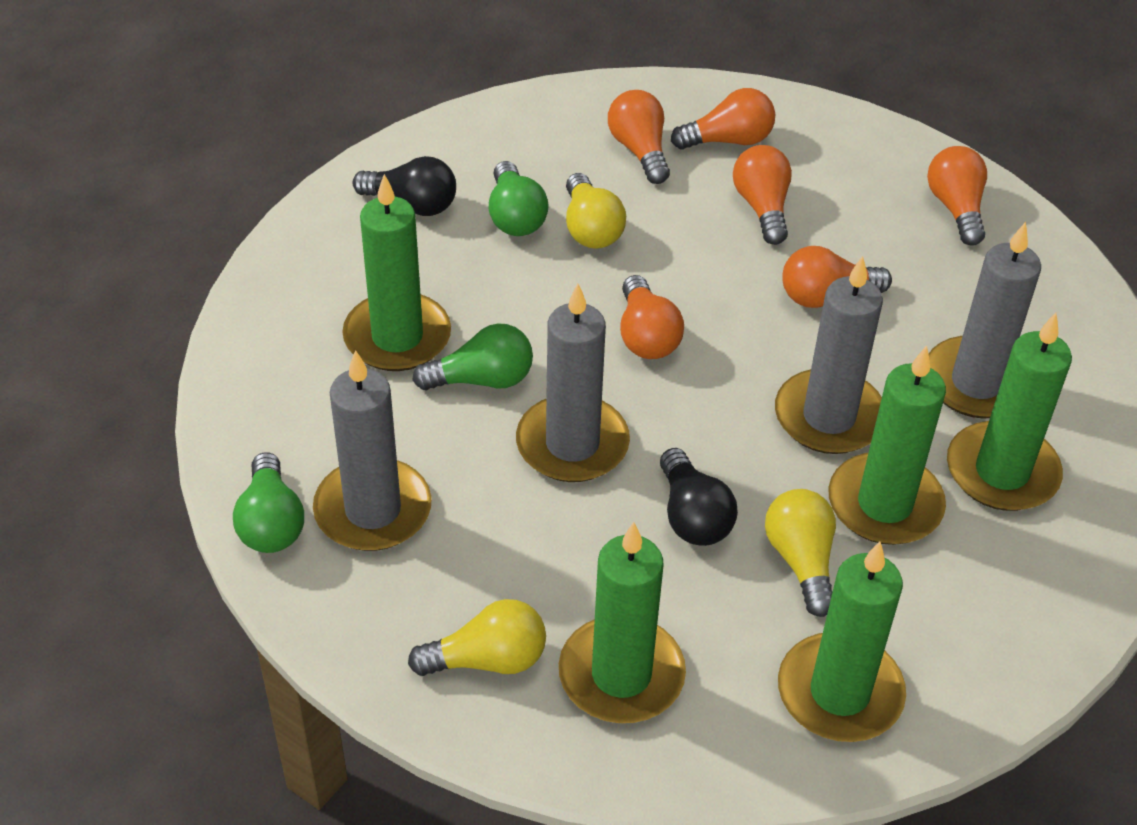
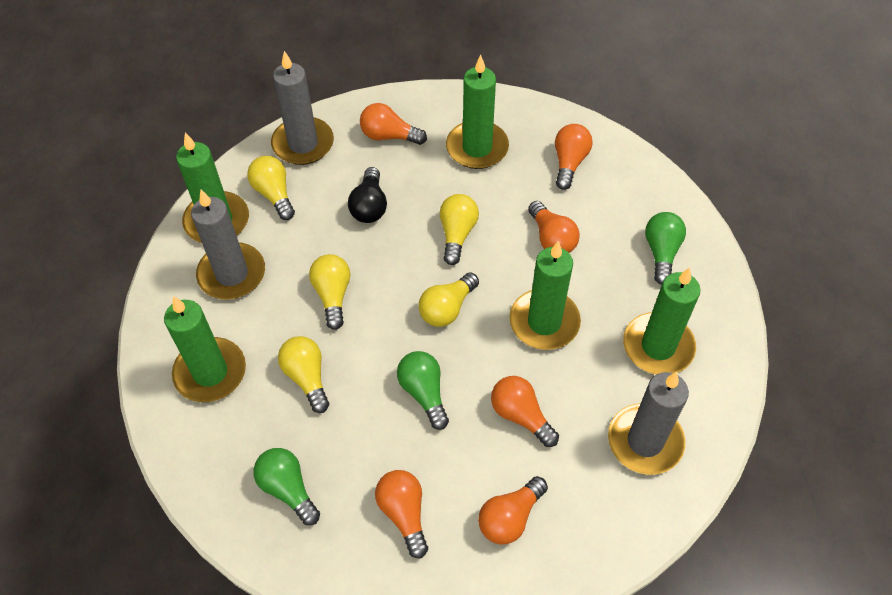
black light bulb: [352,156,456,216] [660,448,738,546] = 2 -> [348,167,387,223] = 1
grey candle: [313,350,432,551] [516,284,630,482] [775,256,883,454] [929,222,1041,419] = 4 -> [191,190,265,300] [271,51,334,165] [608,372,689,475] = 3
yellow light bulb: [408,599,546,676] [566,173,626,249] [765,489,836,617] = 3 -> [247,156,295,220] [278,336,329,413] [309,254,350,330] [418,273,479,327] [440,194,479,265] = 5

